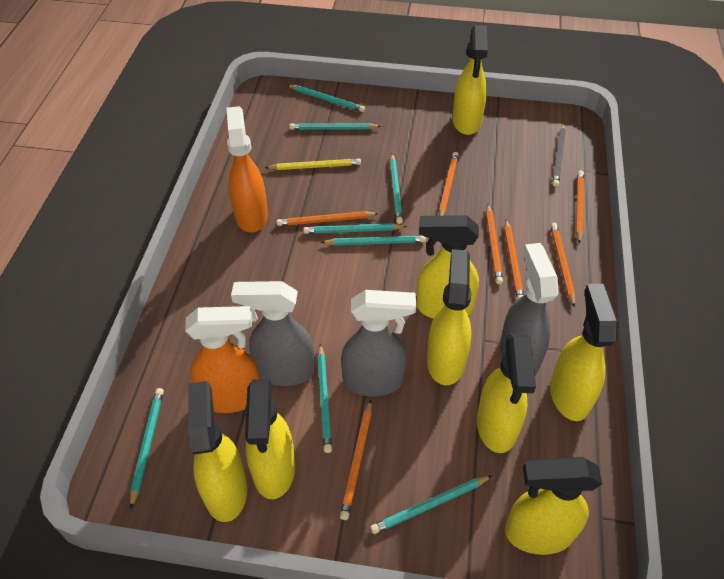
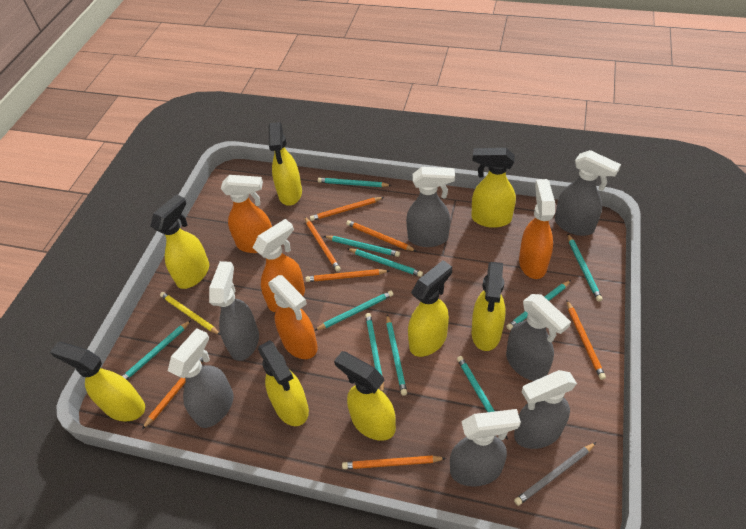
grey spray bottle: [231,281,315,386] [341,290,416,397] [500,243,559,375] = 3 -> [168,328,234,428] [209,261,259,361] [406,167,455,247] [450,409,521,487] [506,294,571,381] [514,370,577,449] [555,150,621,236] = 7
orange spray bottle: [185,306,260,413] [227,106,268,232] = 2 -> [221,175,272,253] [253,219,305,312] [268,275,318,359] [519,179,555,279] = 4
turquoise pencil: [130,388,164,509] [287,85,365,112] [289,123,381,130] [303,223,407,234] [317,343,332,453] [321,235,426,246] [370,475,492,534] [390,154,403,224] = 8 -> [122,320,191,380] [314,290,393,331] [318,178,392,187] [324,236,400,257] [347,248,423,277] [365,313,384,392] [386,315,407,396] [457,356,508,440] [506,280,571,330] [567,233,603,302] = 10

